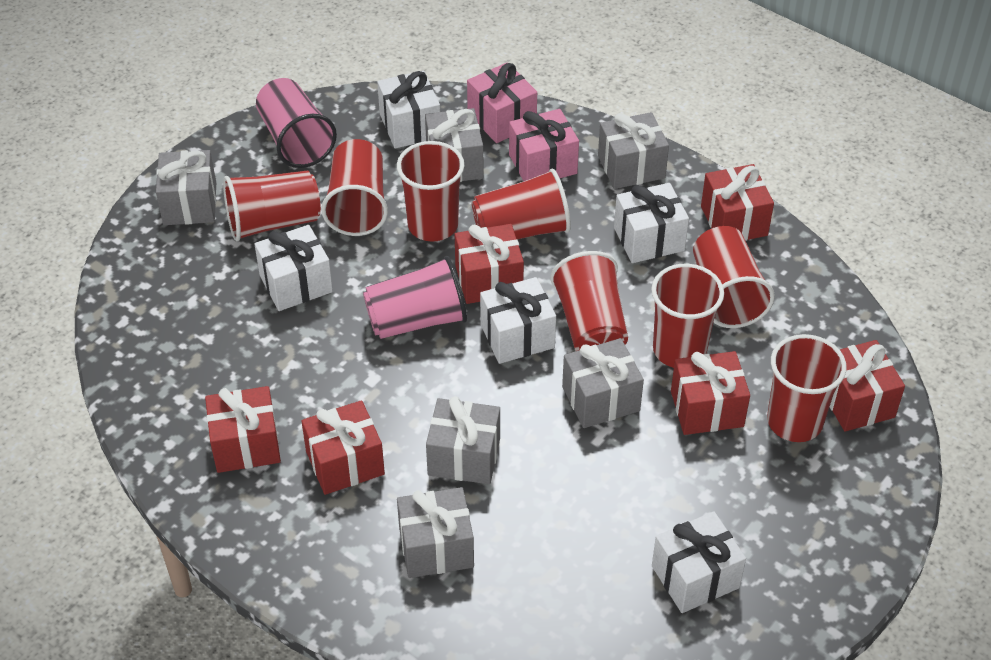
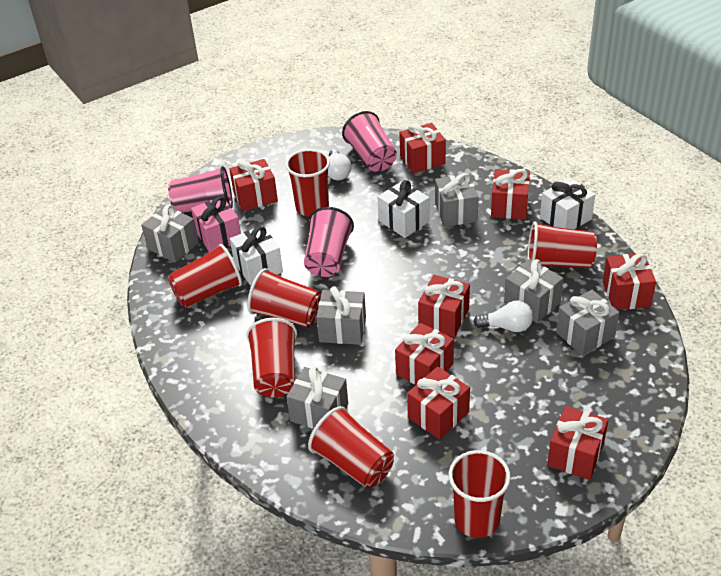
pink cup: [256,78,337,168] [363,256,467,339] = 2 -> [168,166,233,213] [304,207,354,277] [342,111,397,172] = 3
pink gift: [467,62,537,143] [509,109,579,181] = 2 -> [191,196,241,252] = 1
red cup: [223,170,321,242] [321,139,388,236] [397,141,464,242] [472,168,571,240] [550,251,628,351] [651,264,724,368] [693,226,775,328] [767,334,846,442] = 8 -> [168,244,242,307] [246,318,297,398] [247,268,321,328] [285,149,330,217] [308,406,394,488] [449,450,511,538] [528,221,597,268] = 7
red gift: [205,386,281,473] [301,400,385,495] [455,224,524,304] [671,351,750,435] [701,164,774,241] [830,340,905,431] = 6 -> [229,159,278,211] [395,323,454,385] [399,123,446,173] [407,367,470,439] [418,275,470,337] [491,169,530,220] [547,406,608,480] [603,253,656,310] = 8
white gift: [255,225,333,311] [377,71,440,148] [480,277,556,364] [614,183,689,263] [652,512,746,613] = 5 -> [230,226,283,285] [377,180,430,238] [540,178,595,229] = 3
white light bulb: none = 0 -> [328,149,351,180] [473,301,533,332] = 2

